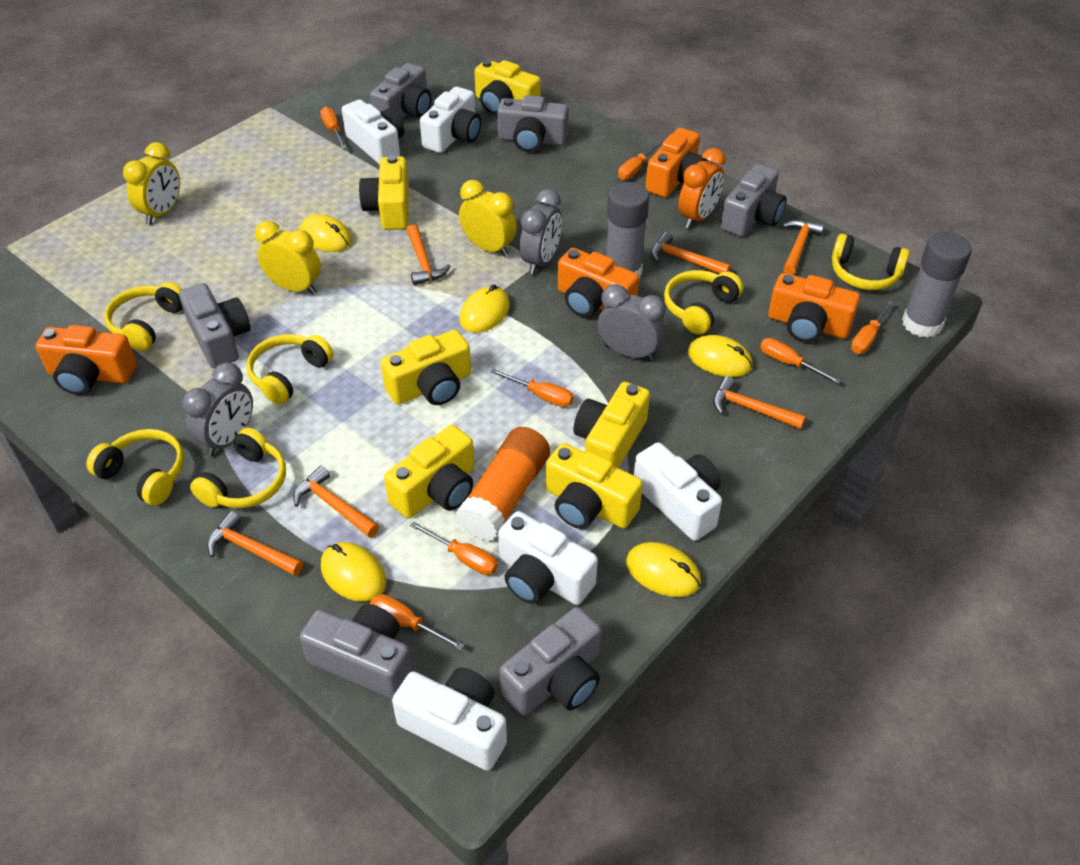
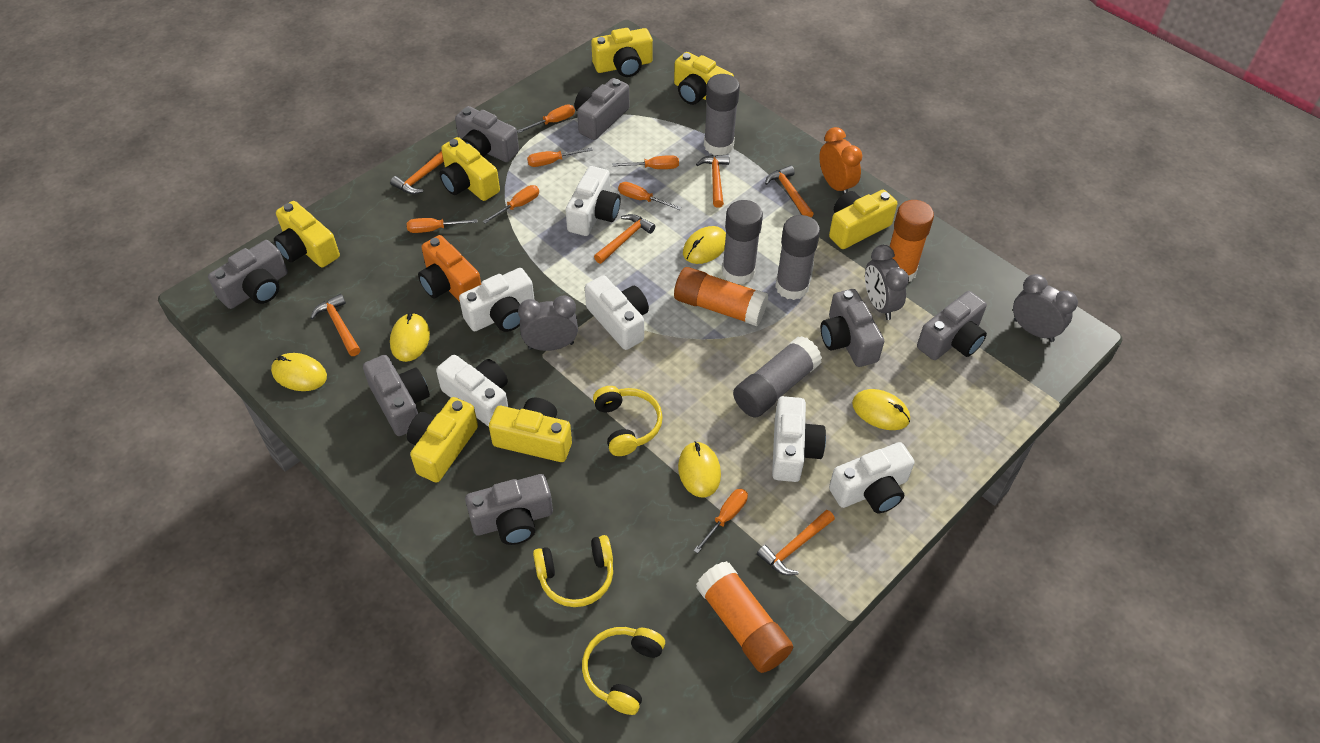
grey camera: [179,283,251,368] [300,604,413,699] [370,63,431,119] [497,95,569,152] [500,607,601,716] [721,164,787,237] = 6 -> [208,240,288,309] [363,355,430,436] [455,106,519,162] [465,474,553,545] [575,78,629,140] [821,289,884,367] [917,291,987,360] = 7
grey glue stick: [606,182,649,279] [902,232,972,338] = 2 -> [704,74,740,155] [722,200,763,284] [733,336,822,418] [775,215,820,300] = 4
orange camera: [35,325,137,395] [558,248,639,317] [645,128,708,198] [768,273,860,342] = 4 -> [418,235,481,302] = 1
orange glue stick: [456,427,550,541] = 1 -> [674,267,768,326] [696,561,793,673] [890,200,934,282] = 3
white camera: [342,100,404,165] [392,668,507,771] [420,87,481,153] [498,511,598,605] [634,442,722,541] = 5 -> [436,355,508,427] [459,268,535,332] [566,166,621,236] [585,275,649,350] [772,396,826,482] [829,442,915,513] = 6
yellow camera: [359,155,409,230] [381,330,471,405] [384,425,475,518] [474,60,541,115] [546,443,643,529] [573,382,650,468] = 6 -> [274,201,340,267] [407,397,478,483] [439,137,500,201] [489,398,572,462] [591,28,653,77] [674,52,734,105] [829,190,897,249] = 7
yellow clock: [123,142,180,225] [255,221,321,295] [459,180,517,257] = 3 -> none = 0
yellow headphones: [87,429,184,505] [104,282,183,351] [190,427,286,508] [246,334,334,405] [664,270,743,335] [832,234,909,290] = 6 -> [533,535,613,607] [582,627,665,715] [593,386,663,456] = 3

